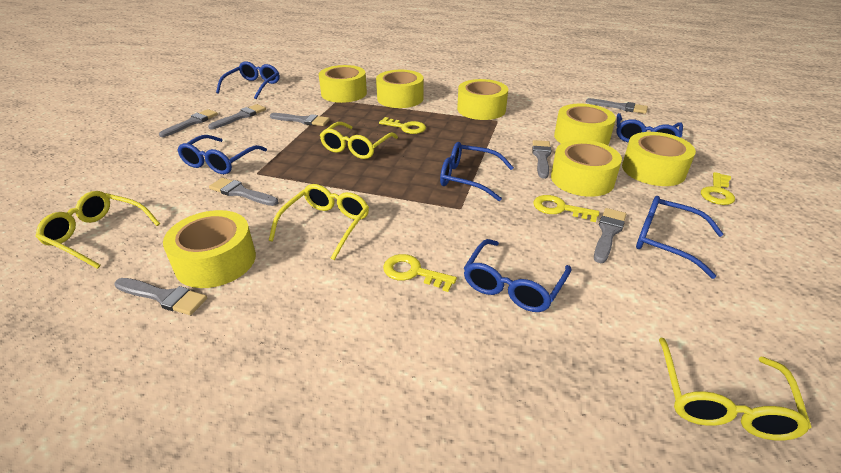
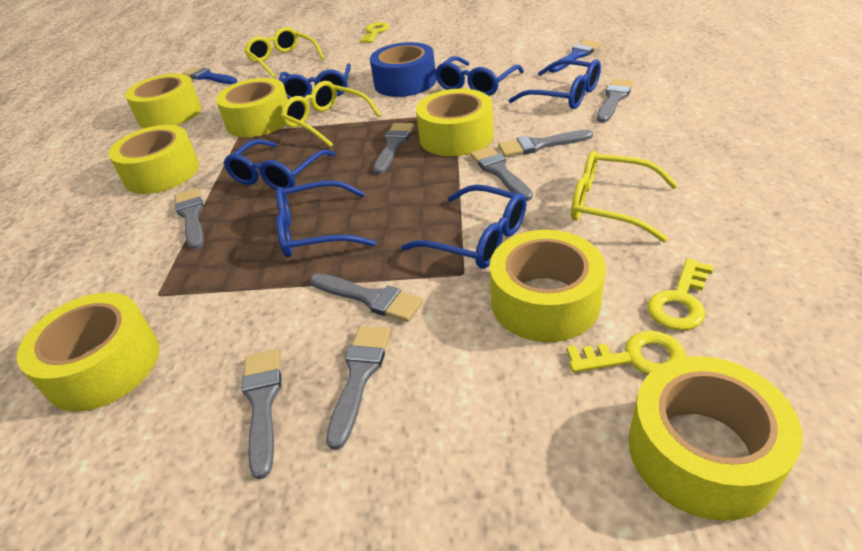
blue brush: none = 0 -> [182,67,237,84] [549,40,601,72] = 2
blue tape: none = 0 -> [370,42,436,97] = 1
yellow glasses: [35,191,160,269] [269,184,369,260] [320,122,398,159] [659,338,812,441] = 4 -> [244,27,325,78] [281,81,381,147] [571,151,678,242] = 3
yellow key: [379,117,426,134] [383,254,457,292] [534,195,599,222] [701,172,735,205] = 4 -> [360,22,389,43] [567,331,686,374] [647,258,714,331] = 3

